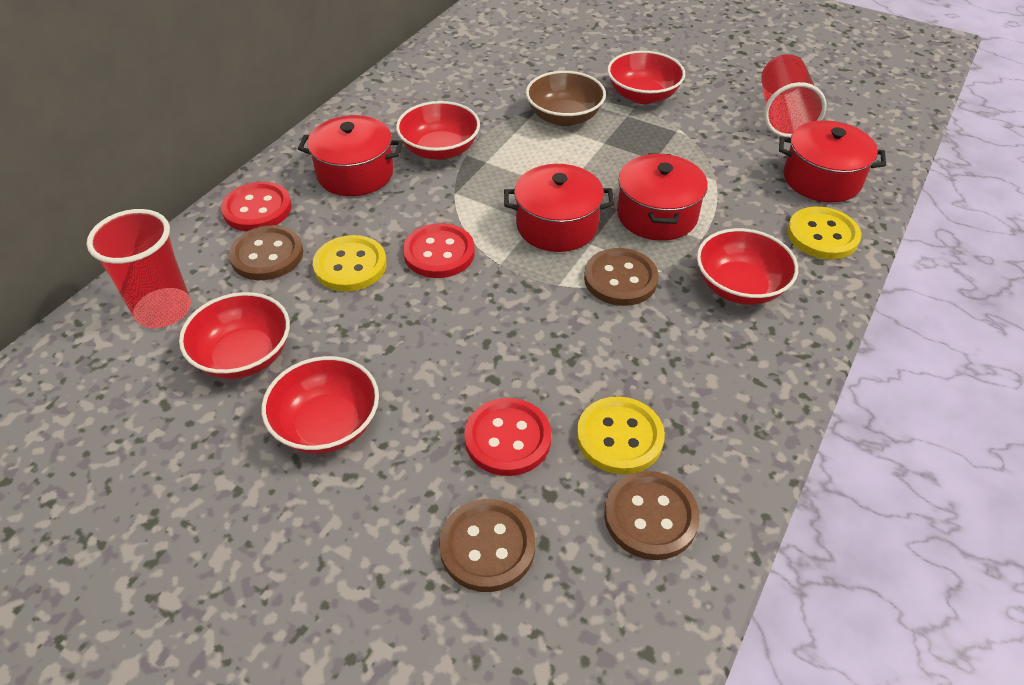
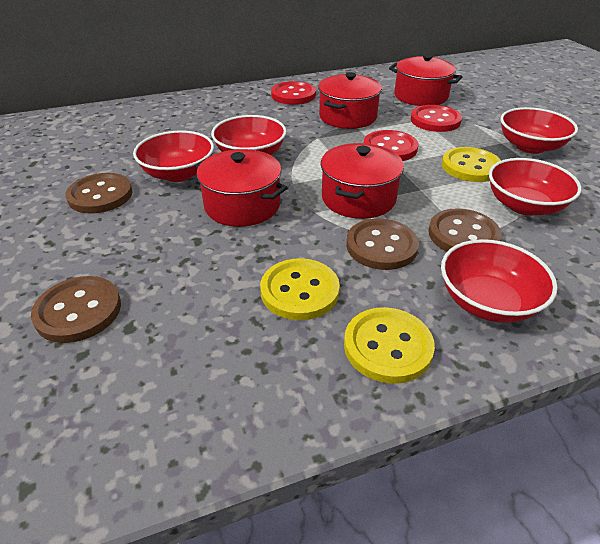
brown bowl: [526,71,606,126] = 1 -> none = 0
red cup: [87,209,191,328] [761,54,827,138] = 2 -> none = 0

